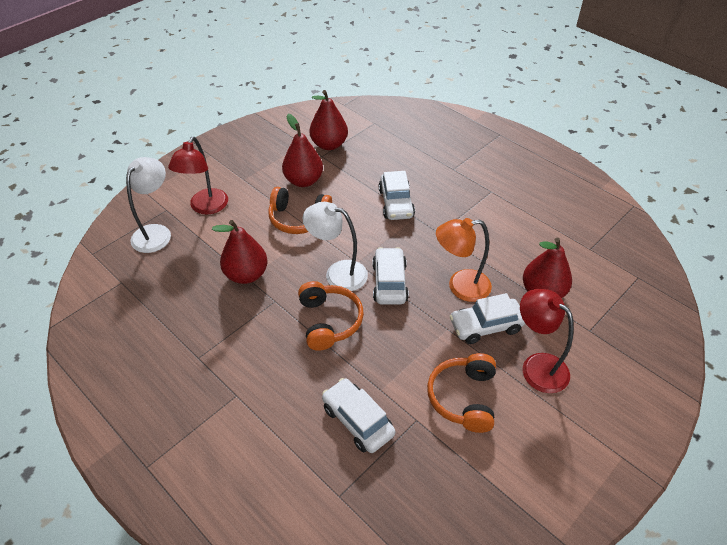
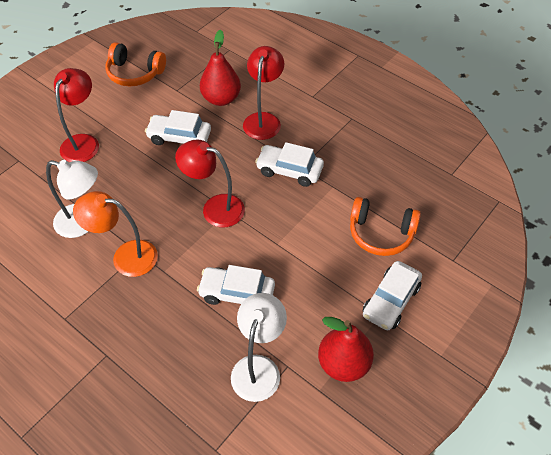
orange headphones: [268,187,332,234] [298,281,364,351] [427,353,496,433] = 3 -> [105,42,166,87] [350,197,421,256] = 2
red lamp: [168,137,228,215] [520,289,574,393] = 2 -> [54,68,99,162] [175,140,245,227] [243,46,284,140] = 3
red pear: [212,220,268,284] [282,114,323,187] [309,90,348,150] [523,238,572,298] = 4 -> [200,30,241,106] [318,317,374,382] = 2

